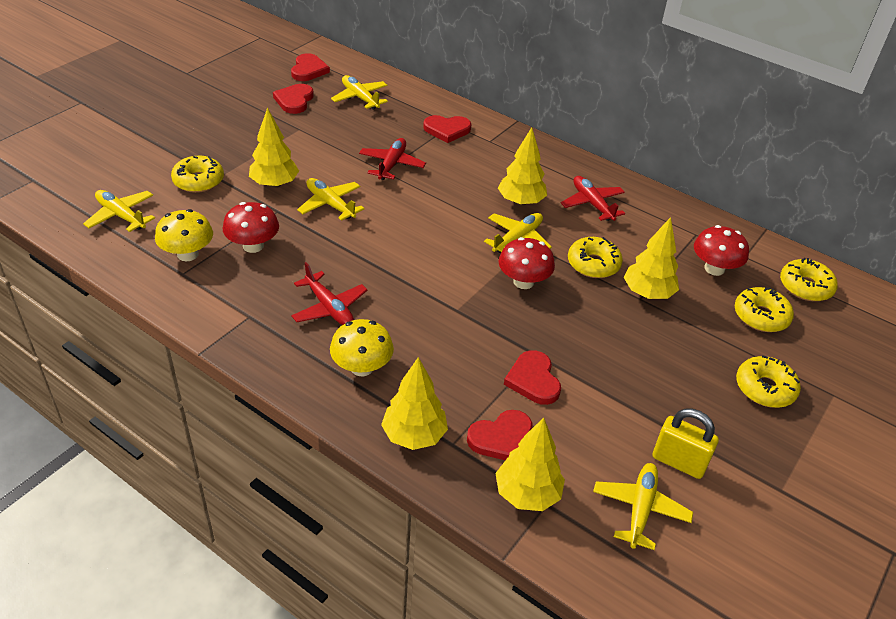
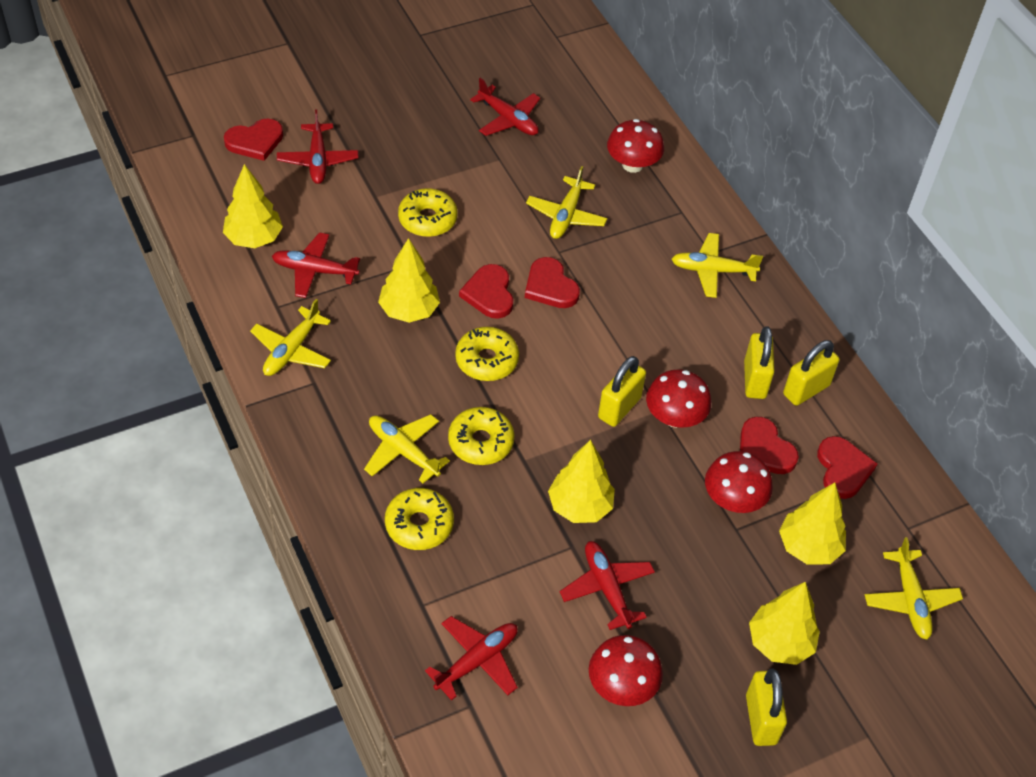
red mushroom: [223,202,279,253] [498,237,555,289] [694,225,749,276] = 3 -> [589,635,663,706] [607,119,664,173] [646,370,711,428] [705,451,773,513] = 4
red plane: [291,262,368,325] [359,138,426,180] [561,176,625,221] = 3 -> [272,232,360,298] [277,109,359,184] [425,616,518,700] [470,78,540,136] [560,541,655,630] = 5
yellow donut: [171,156,224,193] [568,237,623,278] [735,287,794,332] [736,355,801,408] [780,258,838,301] = 5 -> [385,488,454,550] [398,188,458,237] [448,407,515,465] [455,327,519,381] = 4
yellow mushroom: [155,209,213,261] [330,319,394,376] = 2 -> none = 0
yellow padlock: [653,409,719,479] = 1 -> [598,356,646,427] [744,326,775,399] [746,668,787,746] [783,340,840,406] = 4

